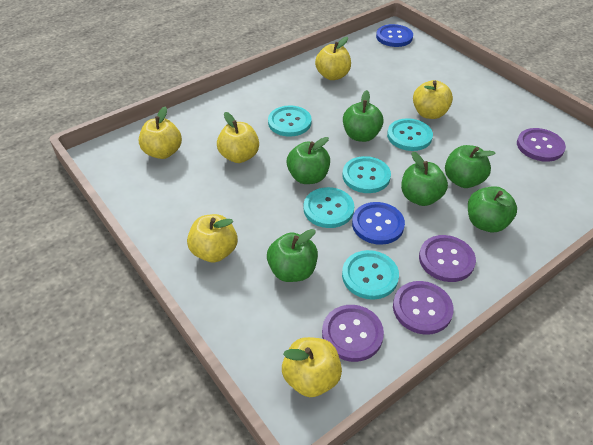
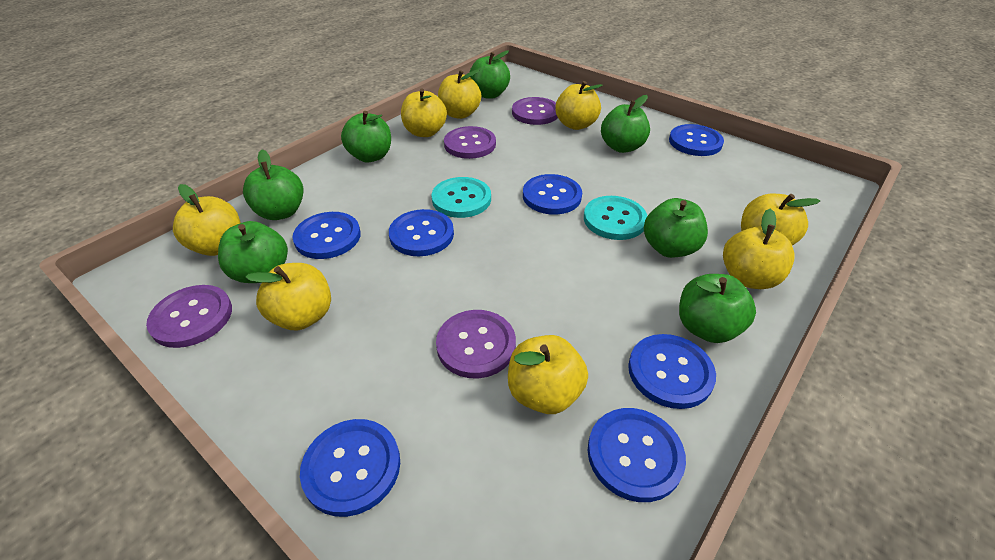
blue button: [352,202,405,245] [376,24,413,47] = 2 -> [292,212,361,259] [300,419,400,517] [389,209,454,256] [523,174,582,215] [588,408,686,502] [628,334,716,409] [669,124,724,156] = 7
green apple: [267,229,318,282] [287,137,330,184] [343,90,384,142] [401,152,448,206] [445,145,496,188] [468,186,517,232] = 6 -> [218,221,288,283] [243,149,304,220] [341,111,391,162] [469,50,510,99] [601,95,650,153] [644,198,708,258] [679,274,756,343] = 7
turquoise button: [268,105,312,137] [303,187,354,228] [342,156,391,193] [342,250,399,300] [387,118,433,151] = 5 -> [432,177,491,218] [584,196,647,240] = 2
yellow apple: [139,107,182,159] [187,214,238,262] [217,112,259,163] [282,337,342,397] [315,37,351,80] [413,80,453,119] = 6 -> [173,184,241,256] [245,263,331,330] [401,88,447,137] [438,69,481,119] [508,335,588,414] [555,81,603,130] [723,209,795,289] [741,193,820,245] = 8

